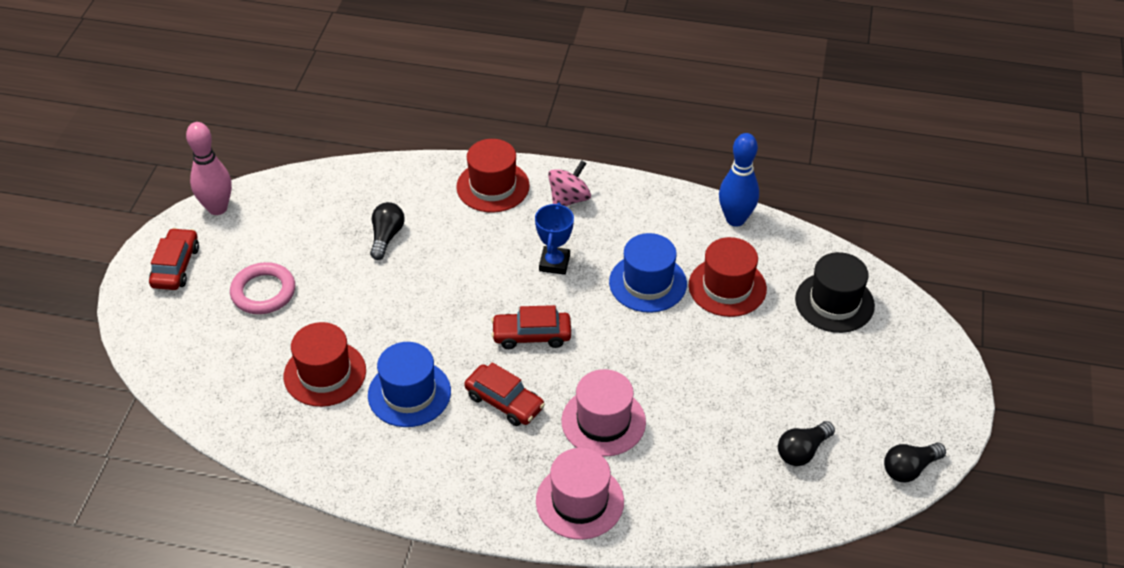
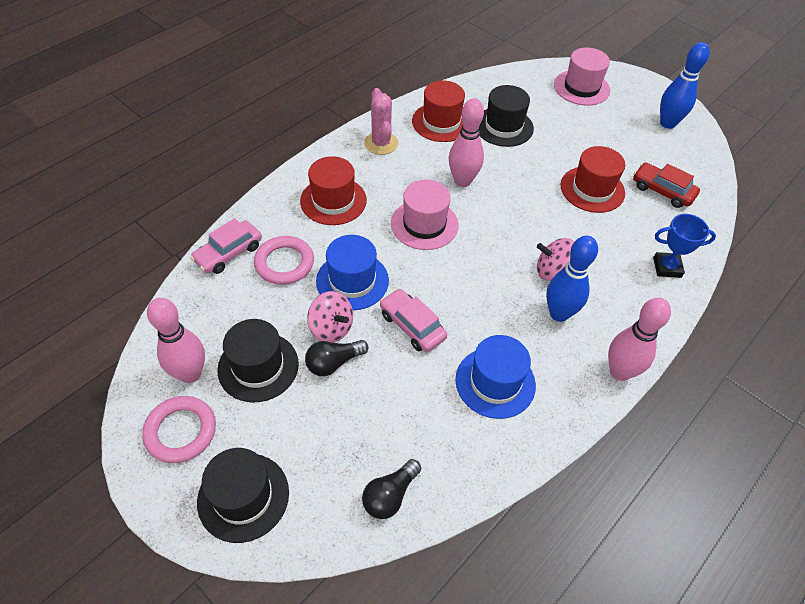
black hat: [795,252,875,333] = 1 -> [197,448,289,543] [217,319,299,402] [479,85,534,147] = 3
black light bulb: [370,202,405,260] [778,421,835,466] [884,443,946,482] = 3 -> [305,340,368,376] [362,459,421,519] = 2
blue bowling pin: [719,133,759,227] = 1 -> [546,236,598,322] [660,42,710,129] = 2
pink bowling pin: [186,122,232,215] = 1 -> [147,298,205,383] [449,98,484,187] [608,298,671,381] = 3
pink cactus: none = 0 -> [364,88,398,155] = 1
pink car: none = 0 -> [190,218,262,274] [380,289,447,352] = 2
pink ring: [230,262,295,314] = 1 -> [142,396,216,463] [254,236,314,285] = 2
pink spinning top: [548,160,591,206] = 1 -> [307,291,353,343] [537,238,574,281] = 2
red car: [149,228,199,290] [464,362,545,426] [491,305,571,349] = 3 -> [633,163,700,208] = 1

